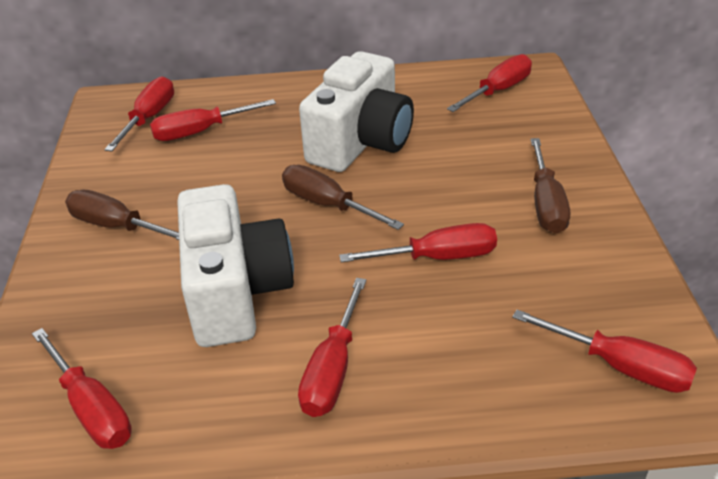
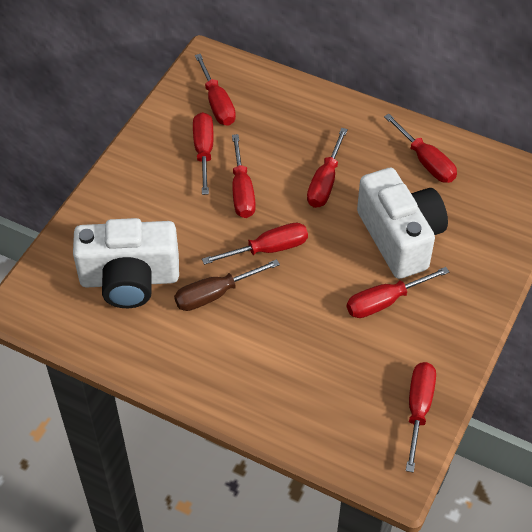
brown screwdriver: [65,189,179,240] [282,165,404,230] [530,138,570,234] = 3 -> [174,259,280,311] = 1
red screwdriver: [32,328,132,449] [104,76,174,152] [150,99,276,141] [298,278,367,417] [339,223,497,262] [447,54,532,112] [512,310,697,393] = 7 -> [193,112,214,195] [195,54,236,126] [202,223,308,265] [232,134,256,218] [307,128,348,208] [347,267,449,318] [384,114,457,183] [406,362,436,473] = 8

